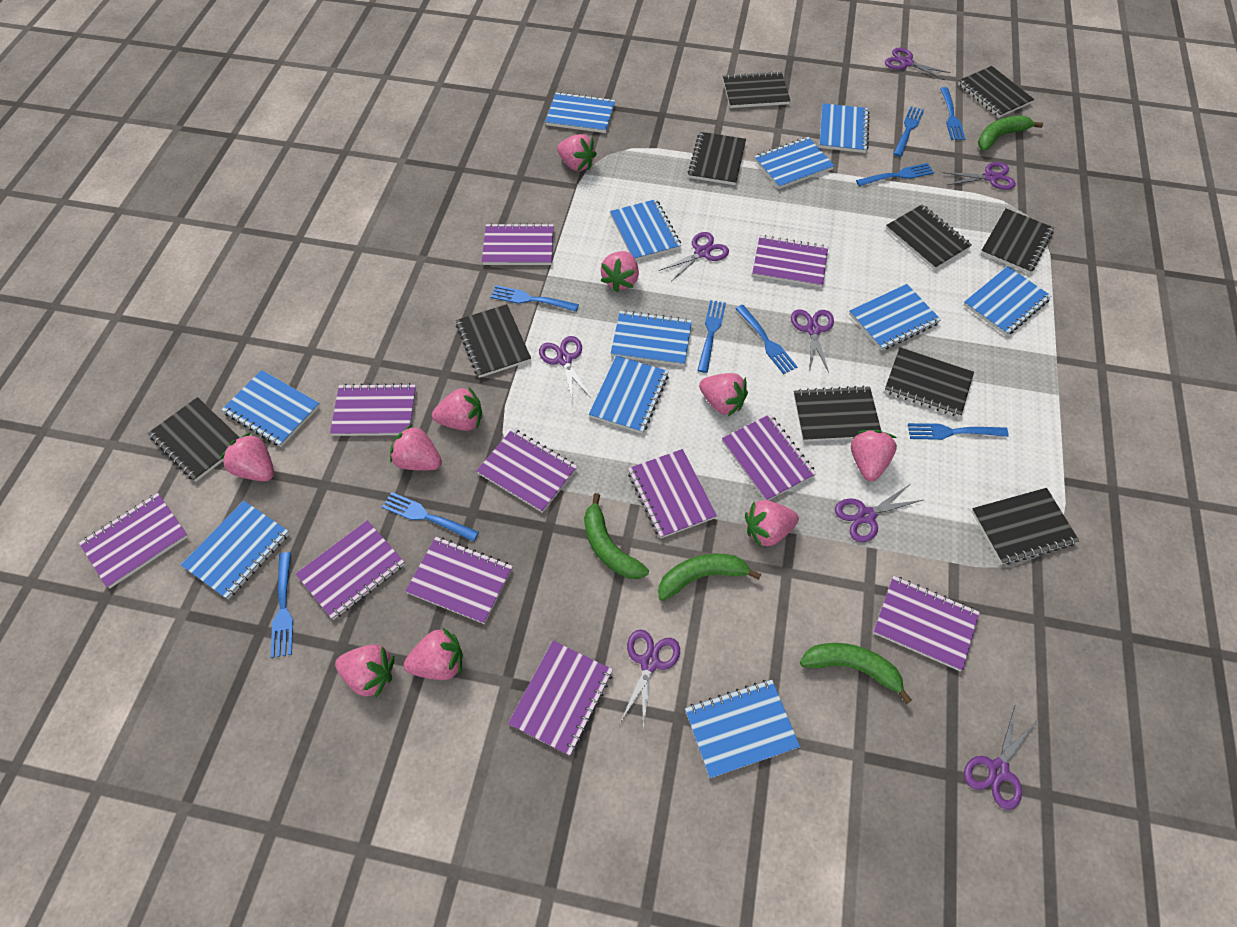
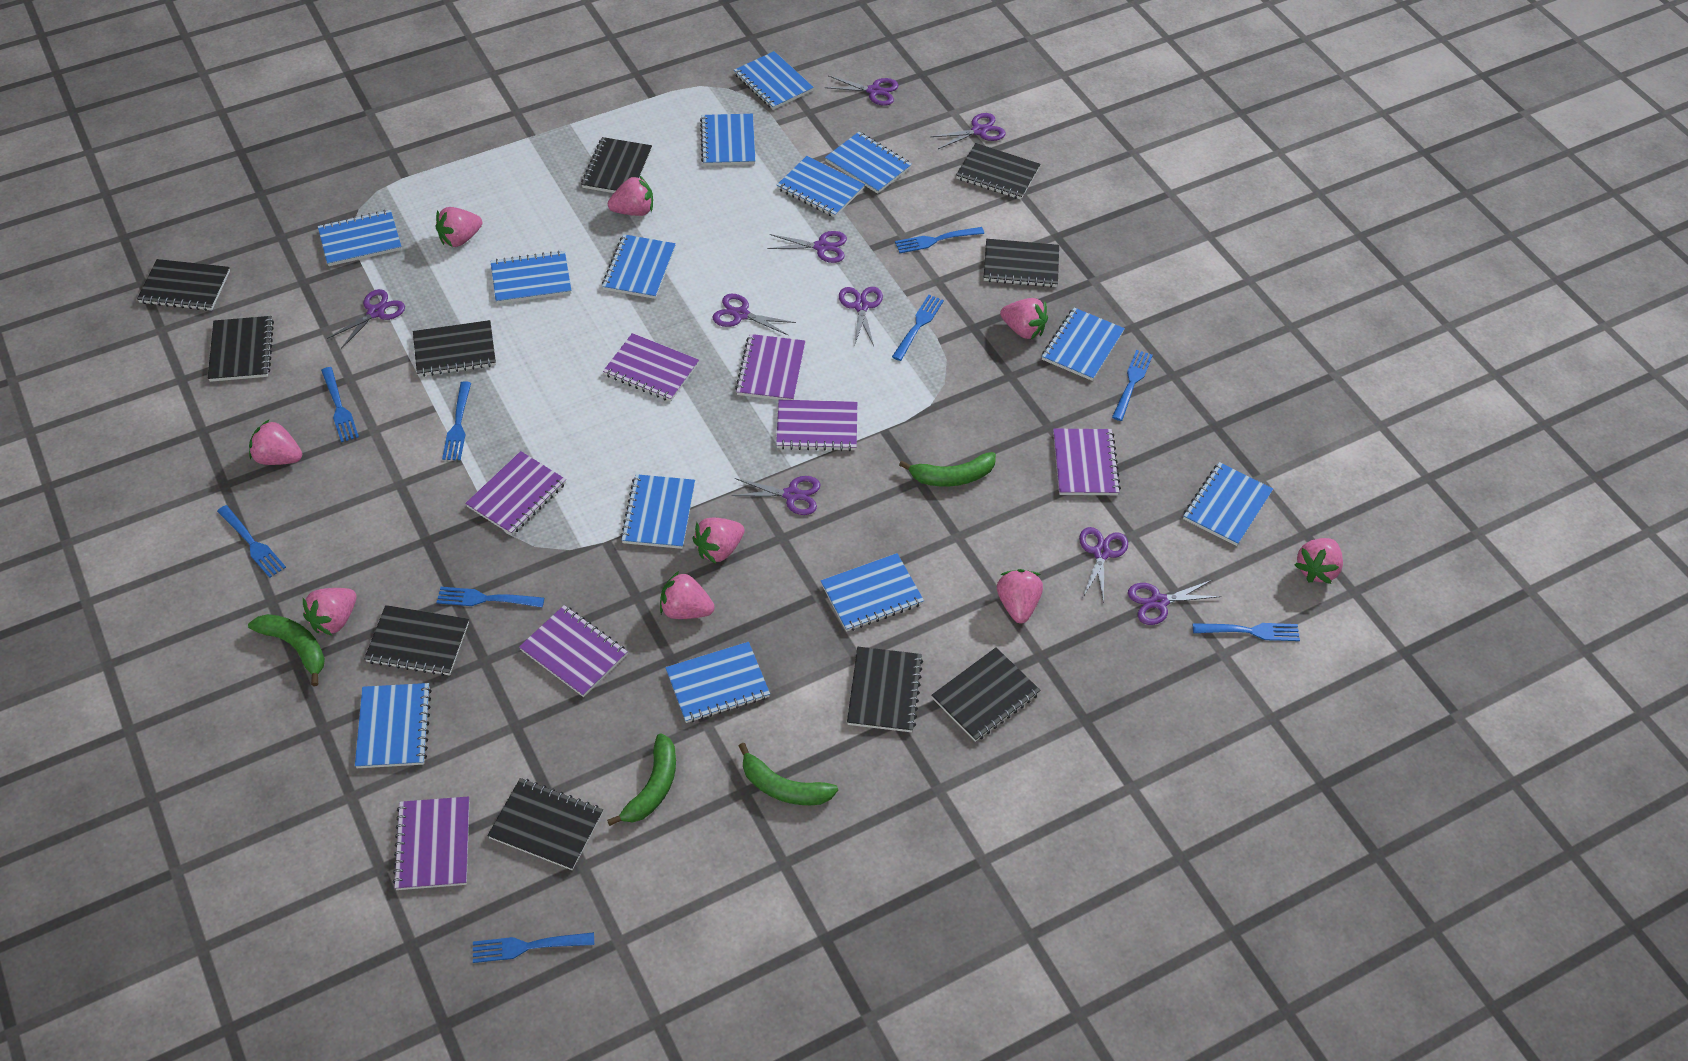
blue notebook: [181,501,290,599] [221,370,320,447] [545,92,615,133] [589,355,669,434] [610,199,681,261] [611,310,692,366] [685,680,800,778] [754,137,834,189] [819,103,869,153] [849,284,941,351] [963,266,1051,336] = 11 -> [318,210,402,266] [355,683,432,768] [491,251,571,304] [602,234,676,299] [620,474,695,549] [665,642,770,723] [700,114,755,166] [734,51,814,110] [777,156,865,217] [821,553,924,632] [825,132,912,194] [1042,308,1125,381] [1183,462,1273,546] = 13
pink strawberry: [220,432,274,481] [335,644,395,698] [390,425,442,471] [404,627,463,680] [432,386,482,431] [557,134,597,171] [600,251,639,292] [699,373,748,416] [745,500,799,548] [851,430,897,481] = 10 -> [249,420,302,465] [303,588,357,636] [435,207,482,247] [608,175,653,216] [660,571,715,619] [693,518,744,564] [997,569,1043,623] [1000,298,1048,339] [1295,538,1343,584] = 9
purple notebook: [79,493,188,588] [296,520,405,620] [330,383,416,436] [405,537,513,624] [477,428,577,513] [482,223,554,265] [508,641,613,756] [628,449,717,539] [722,414,817,500] [752,235,828,288] [873,576,980,671] = 11 -> [393,796,469,890] [465,451,566,535] [519,605,628,697] [603,333,699,402] [735,334,805,400] [776,400,857,451] [1053,429,1121,495] = 7
purple scissors: [539,336,591,404] [620,630,680,729] [659,232,729,281] [791,310,834,372] [835,484,923,542] [885,48,950,81] [942,162,1016,190] [964,705,1039,810] = 8 -> [327,289,405,349] [713,294,796,336] [731,476,820,515] [768,231,847,263] [824,76,899,106] [839,287,883,346] [931,113,1006,149] [1079,527,1128,603] [1128,580,1221,625] = 9

